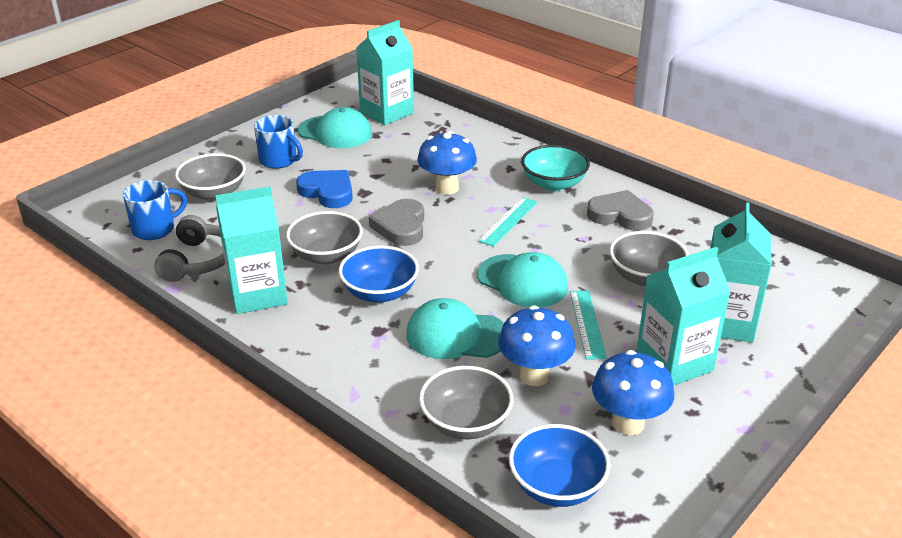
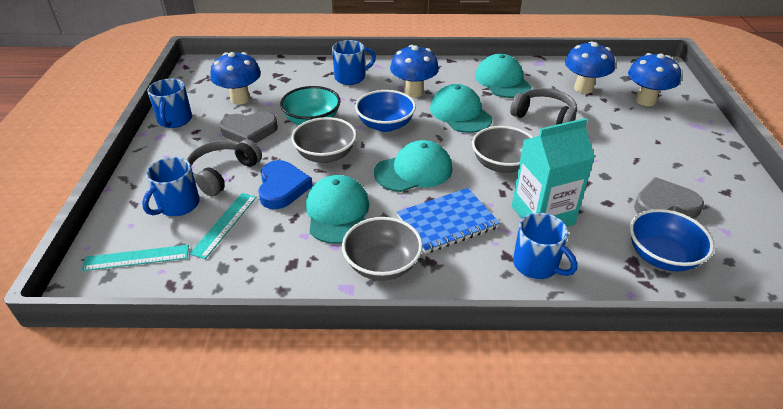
blue mug: [123,180,187,240] [254,115,303,169] = 2 -> [142,157,200,216] [147,79,192,128] [332,40,376,85] [513,213,577,279] = 4
blue mushroom: [417,131,477,195] [498,305,576,386] [592,350,674,435] = 3 -> [210,52,261,105] [390,45,439,98] [565,41,615,94] [628,53,681,106] = 4
blue notebook: none = 0 -> [397,188,500,254] = 1
grey bowl: [175,153,246,201] [286,211,363,265] [419,366,513,439] [610,231,689,286] = 4 -> [291,117,357,163] [342,217,423,281] [472,126,533,173] = 3
grey headphones: [154,215,225,282] = 1 -> [186,139,262,196] [510,88,577,125] = 2
turquoise cap: [298,107,372,148] [406,298,504,359] [477,252,568,308] = 3 -> [306,175,369,244] [374,140,452,192] [430,84,492,133] [475,54,531,98] = 4
turquoise carton: [215,186,288,314] [356,20,414,125] [636,247,731,386] [710,202,772,342] = 4 -> [512,118,595,227] = 1

